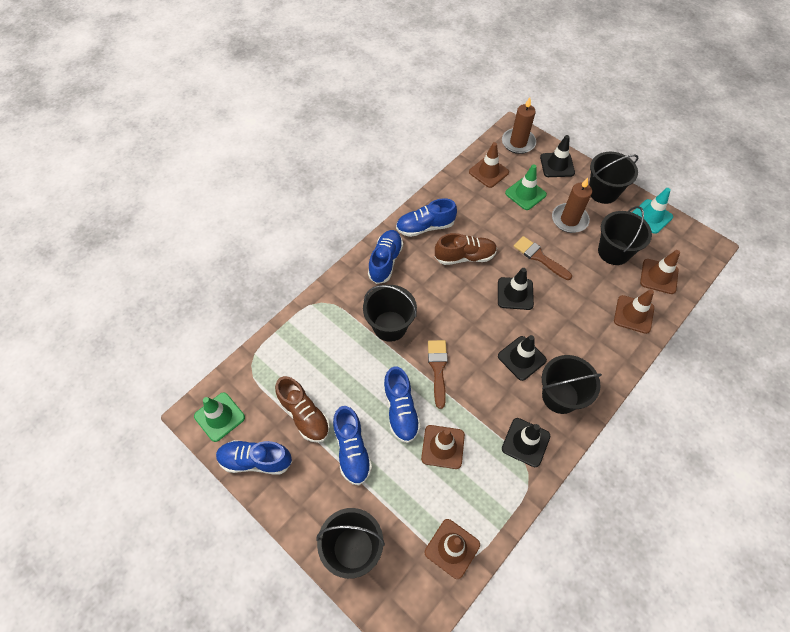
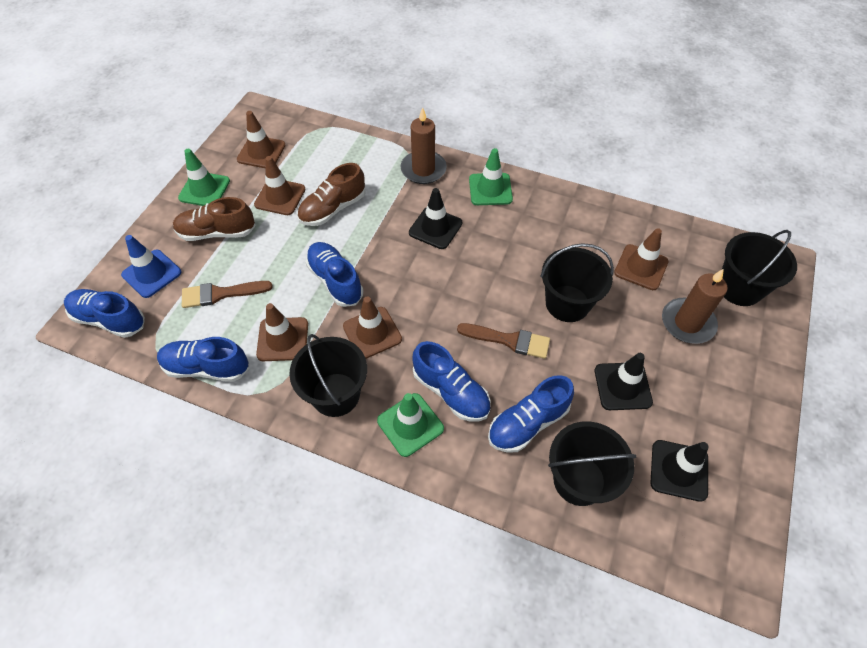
black bucket: [316,508,385,579] [363,285,417,342] [542,355,602,414] [589,152,638,204] [598,206,652,265] = 5 -> [289,334,367,417] [540,243,614,322] [548,421,636,506] [722,230,797,306] = 4
black traffic cone: [498,268,534,310] [498,335,547,381] [502,418,550,467] [540,135,575,177] = 4 -> [409,188,462,249] [595,353,653,410] [650,440,709,502] = 3
blue traffic cone: none = 0 -> [121,235,181,298] = 1
green traffic cone: [194,392,245,442] [505,165,547,210] = 2 -> [178,149,230,206] [377,393,444,457] [469,148,513,205] = 3
turquoise traffic cone: [632,188,673,234] = 1 -> none = 0

